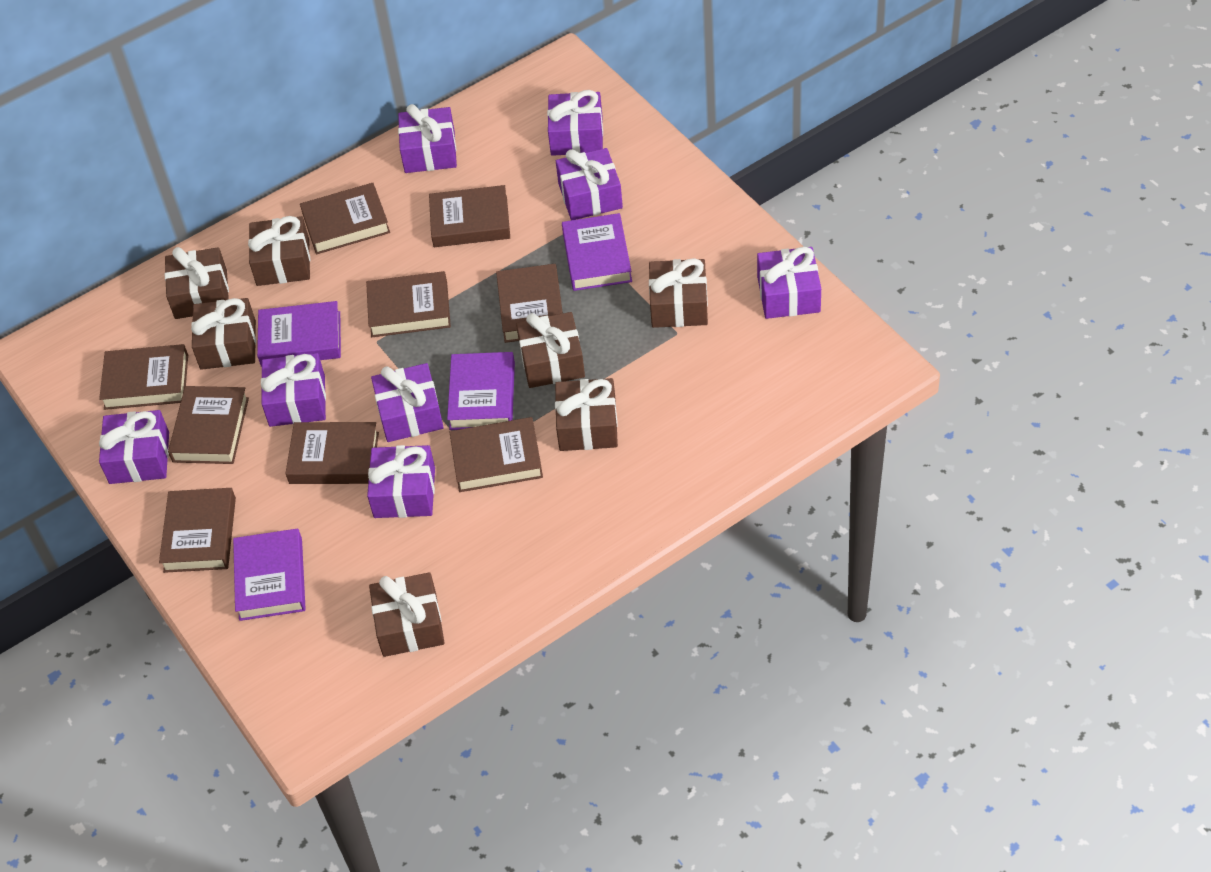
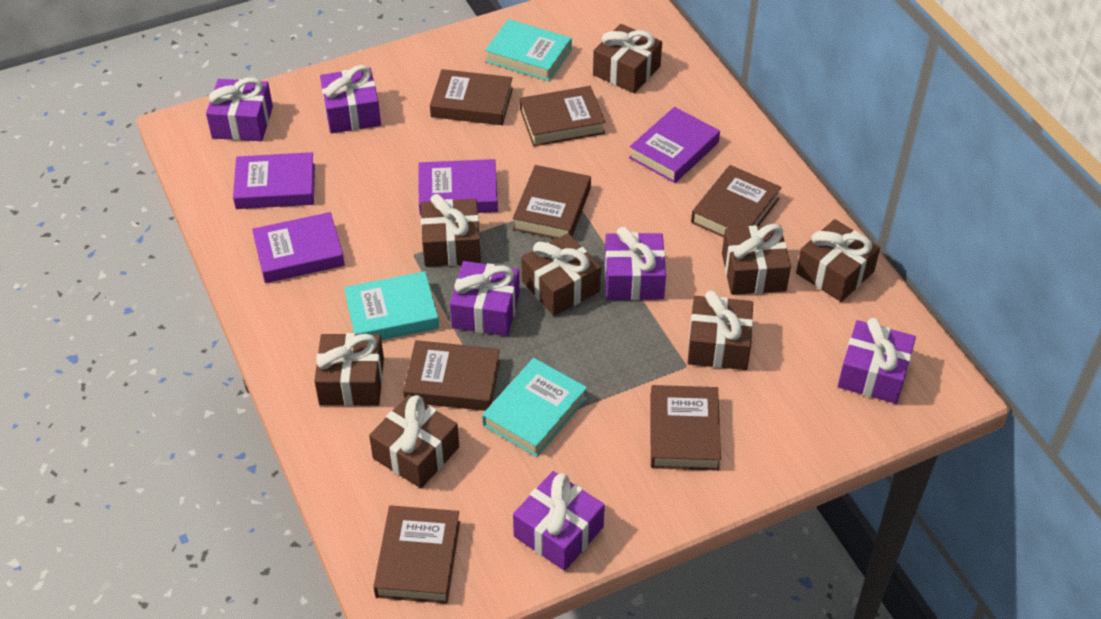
brown book: [99,344,188,410] [159,488,236,573] [168,386,249,464] [285,422,379,484] [300,183,390,254] [366,271,451,337] [429,185,510,247] [450,417,543,492] [496,264,563,343] = 9 -> [373,505,460,604] [403,340,500,411] [430,69,513,125] [513,165,591,239] [520,86,606,147] [650,385,721,471] [691,165,782,237] = 7
brown gift: [165,247,229,319] [191,298,256,370] [248,216,310,286] [369,572,445,657] [516,312,585,388] [555,378,618,451] [649,258,708,328] = 7 -> [314,333,384,406] [369,395,459,488] [421,194,481,267] [521,233,601,316] [593,24,662,93] [688,291,753,370] [722,224,791,295] [796,219,880,302] = 8
purple gift: [99,410,169,484] [261,353,326,427] [367,445,435,518] [371,363,444,442] [398,104,457,173] [547,90,603,156] [556,148,623,220] [757,247,821,319] = 8 -> [206,77,273,141] [320,65,381,133] [450,261,520,336] [513,471,605,571] [605,227,666,300] [838,318,916,404] = 6
turquoise book: none = 0 -> [344,271,439,340] [482,358,587,457] [485,19,572,81] = 3

